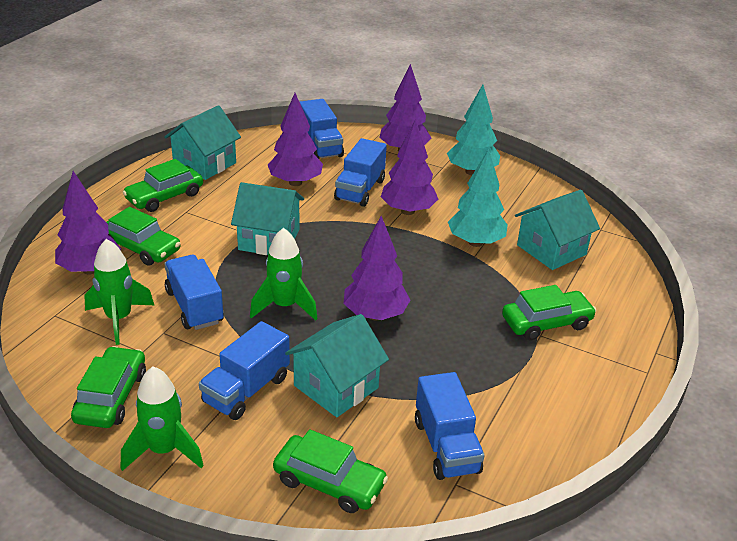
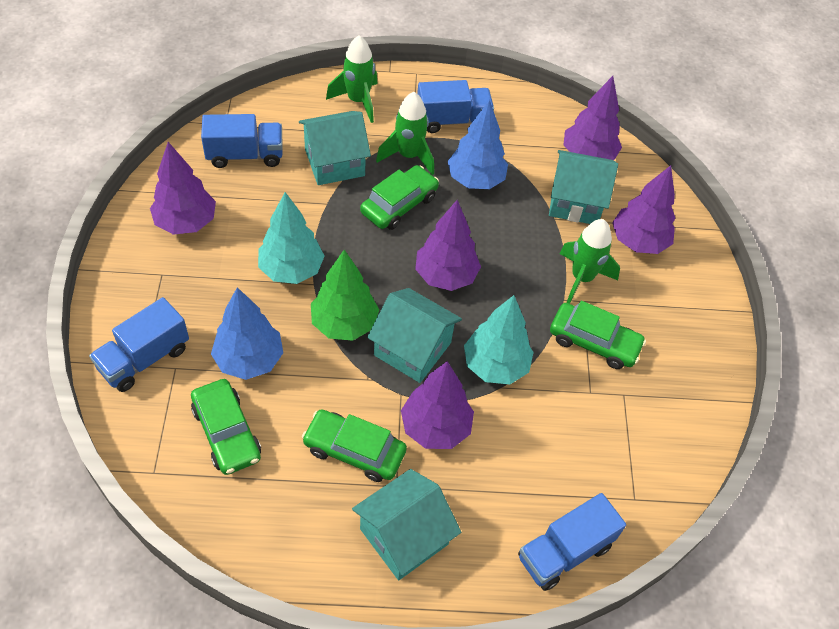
blue tree: none = 0 -> [211,287,283,380] [448,99,508,189] = 2
blue truck: [164,255,224,330] [199,321,290,420] [300,99,344,159] [334,138,387,207] [415,372,485,480] = 5 -> [89,297,189,392] [201,114,283,168] [417,80,494,133] [518,493,626,591] = 4
green car: [71,346,146,428] [106,207,181,266] [122,159,203,212] [273,429,388,513] [502,285,596,341] = 5 -> [191,379,261,475] [302,409,407,482] [360,165,439,230] [550,301,646,369] = 4
green tree: none = 0 -> [311,250,379,341] = 1

